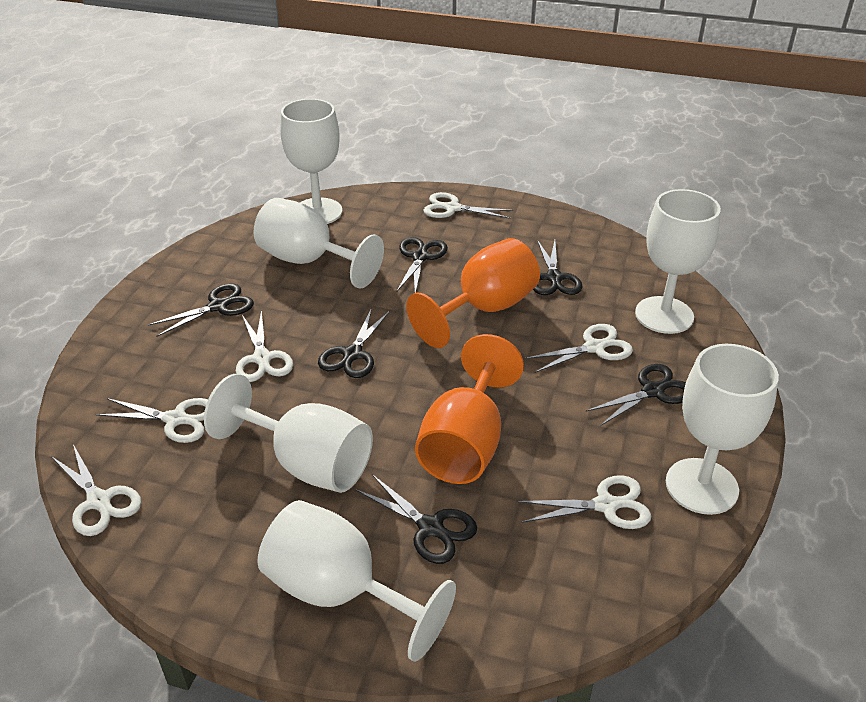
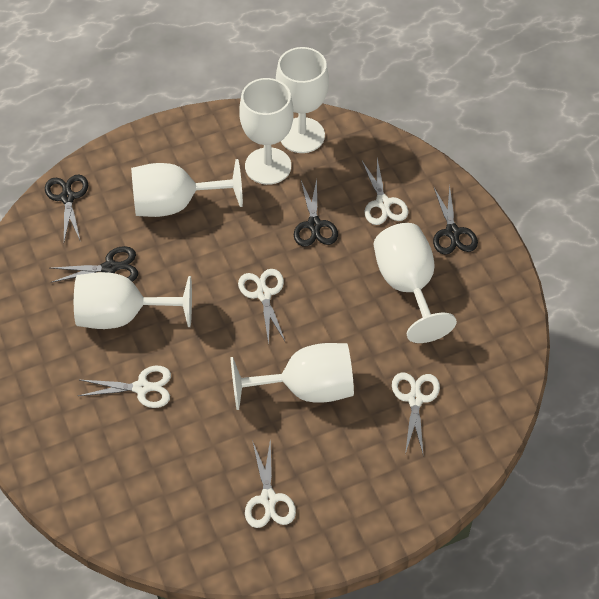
black scissors: [148,283,254,337] [318,308,390,378] [355,474,477,564] [396,237,448,293] [533,240,582,295] [586,364,686,426] = 6 -> [45,174,88,242] [51,246,138,283] [294,179,338,247] [433,185,478,254] = 4
orange goblet: [406,238,540,348] [415,334,524,484] = 2 -> none = 0
white scissors: [51,444,142,536] [96,398,208,443] [236,310,293,382] [423,192,514,219] [517,475,651,529] [525,324,633,373] = 6 -> [78,366,171,408] [238,269,285,345] [245,437,296,528] [362,159,408,225] [392,372,440,457] = 5

